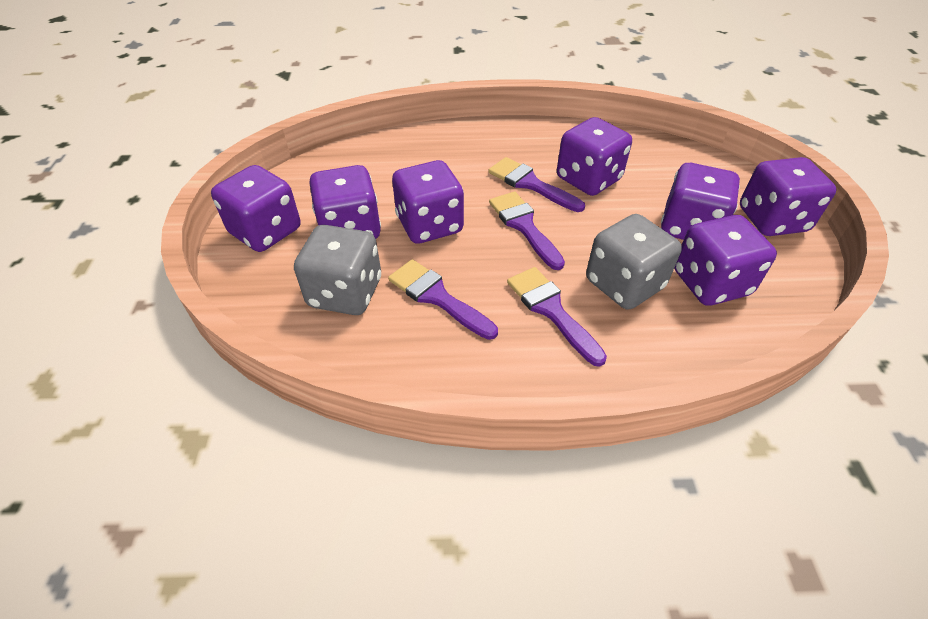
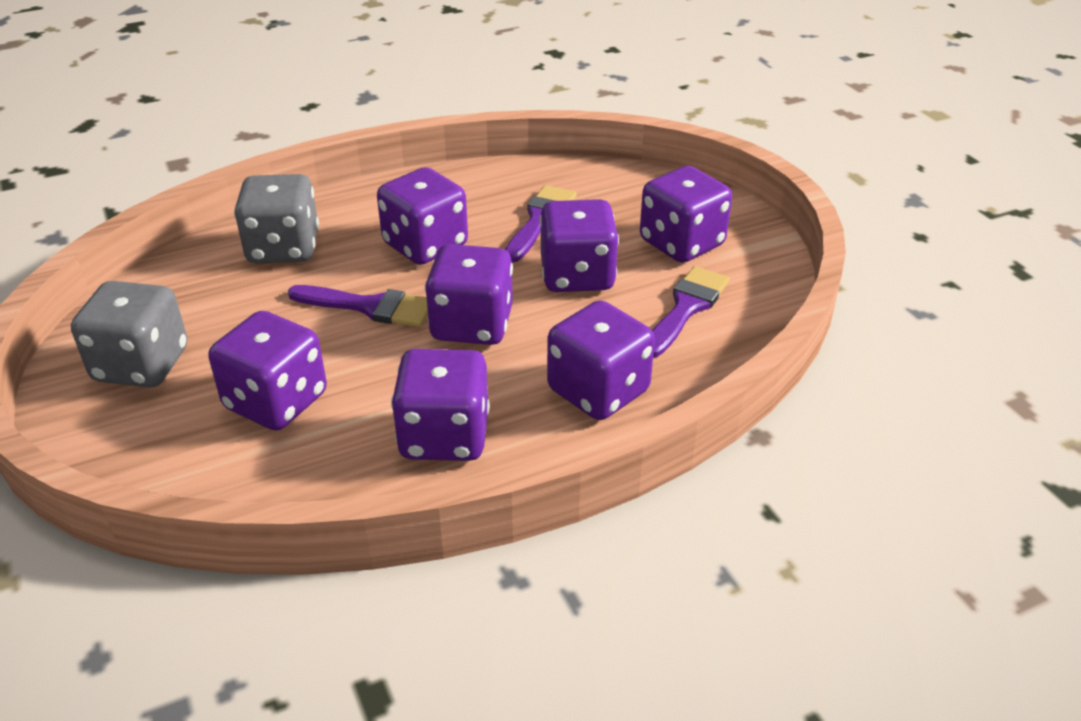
purple brush: [388,259,498,340] [488,157,585,212] [489,192,565,270] [507,267,607,367] = 4 -> [288,285,428,327] [505,185,577,263] [652,266,730,357] = 3

